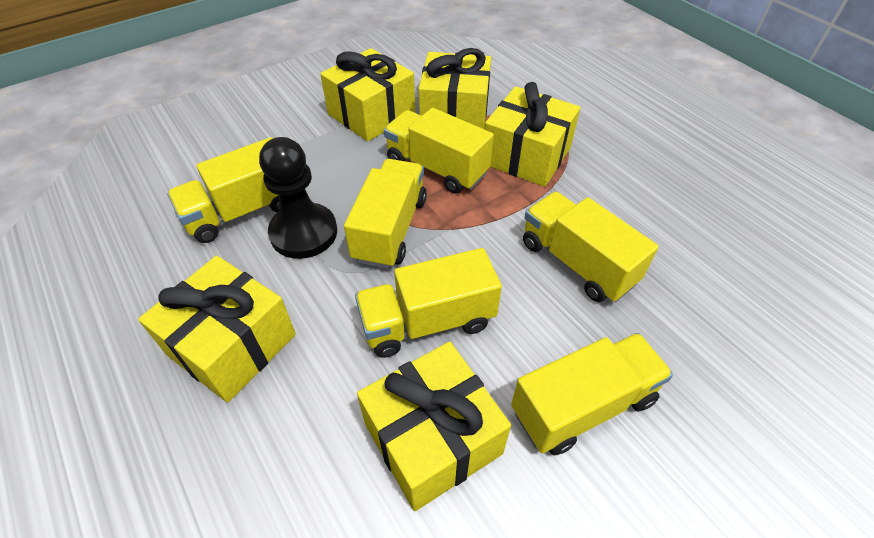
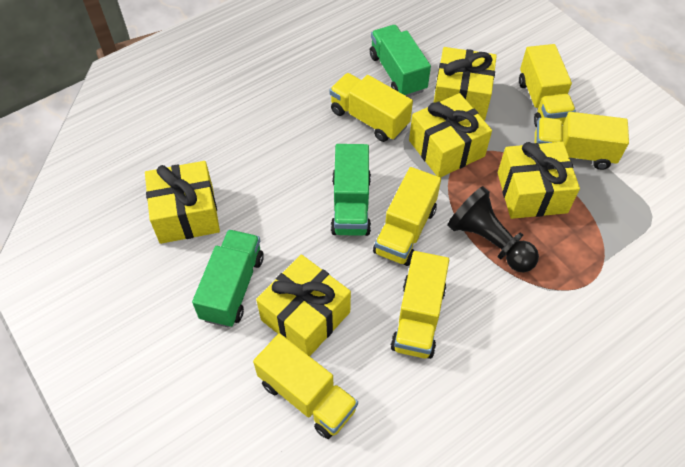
green truck: none = 0 -> [192,230,264,327] [331,144,371,236] [370,25,431,97] = 3

